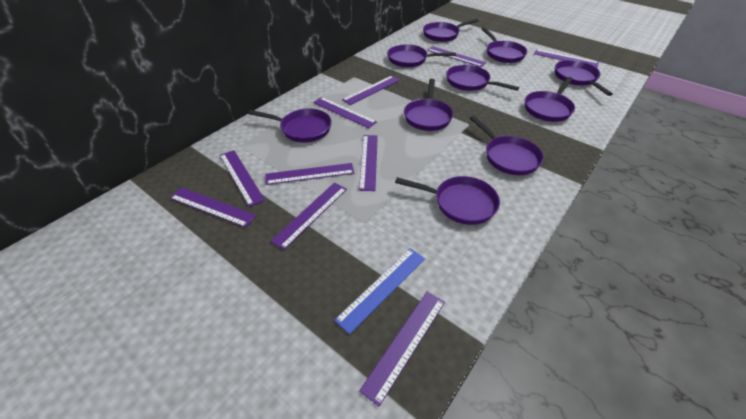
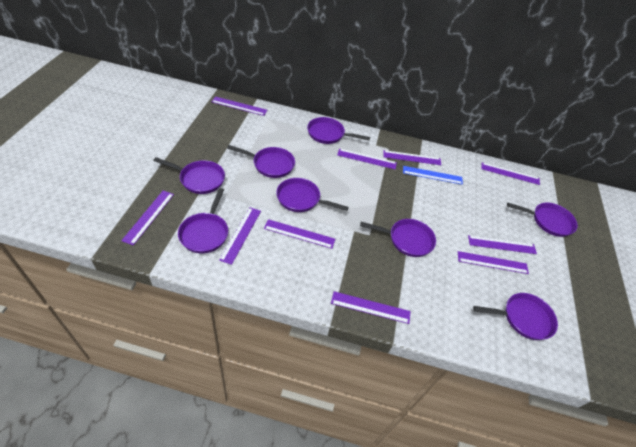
purple pan: [248,108,332,143] [387,44,456,67] [395,176,500,225] [404,79,453,131] [423,19,479,42] [446,65,519,91] [470,116,544,175] [482,27,527,63] [525,77,575,122] [555,60,613,96] = 10 -> [153,157,225,194] [178,188,228,253] [227,145,295,178] [276,178,349,212] [307,117,370,144] [360,219,436,257] [473,293,558,340] [507,202,578,237] = 8

